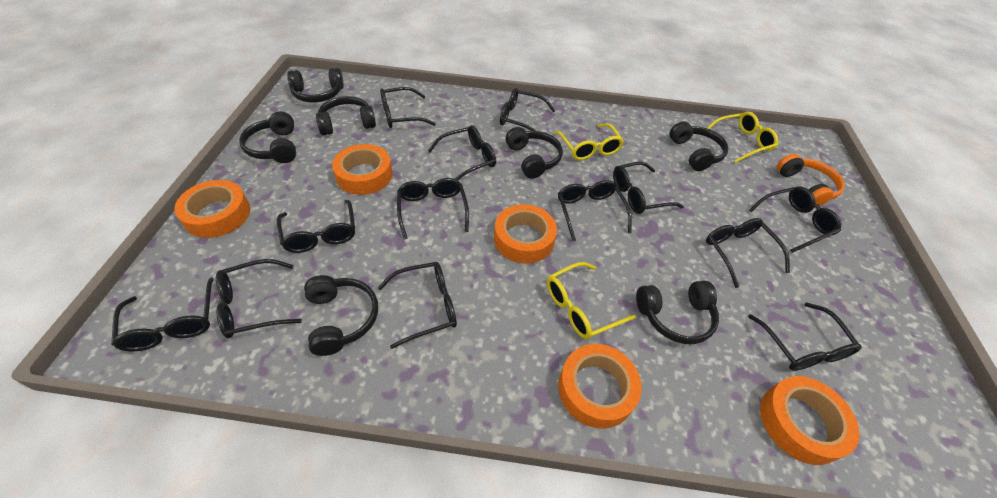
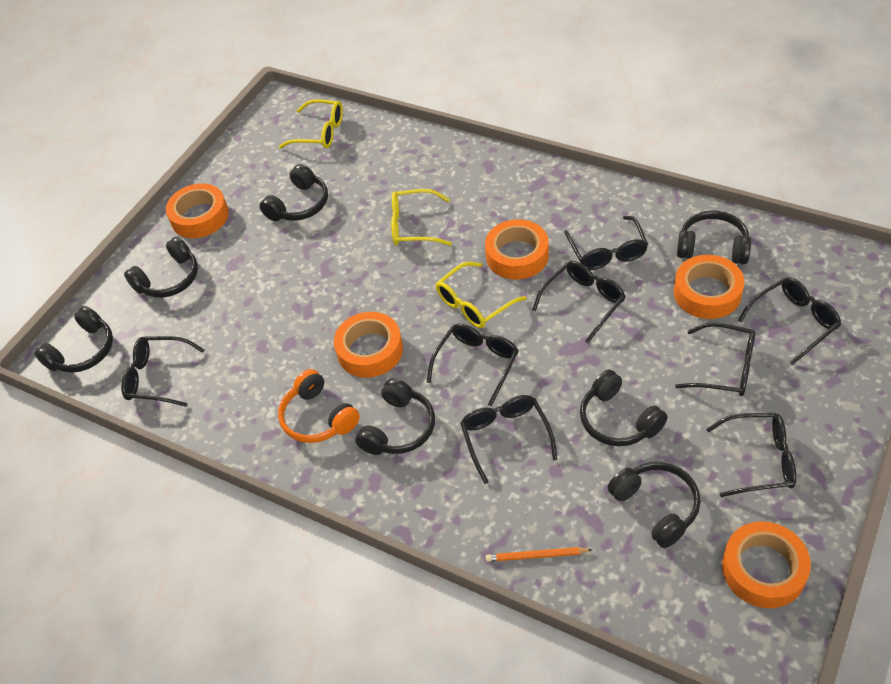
black glasses: [111,277,214,352] [216,259,302,338] [277,200,355,253] [378,262,457,349] [380,87,436,128] [397,178,469,240] [428,125,496,180] [500,88,555,131] [558,180,632,241] [613,162,684,214] [706,218,790,288] [748,302,862,371] [749,187,841,253] = 13 -> [121,336,204,407] [427,324,519,406] [460,395,558,484] [532,261,626,343] [564,216,648,270] [675,322,755,396] [706,413,796,497] [738,277,841,365] = 8
orange pencil: none = 0 -> [486,547,592,562] = 1

